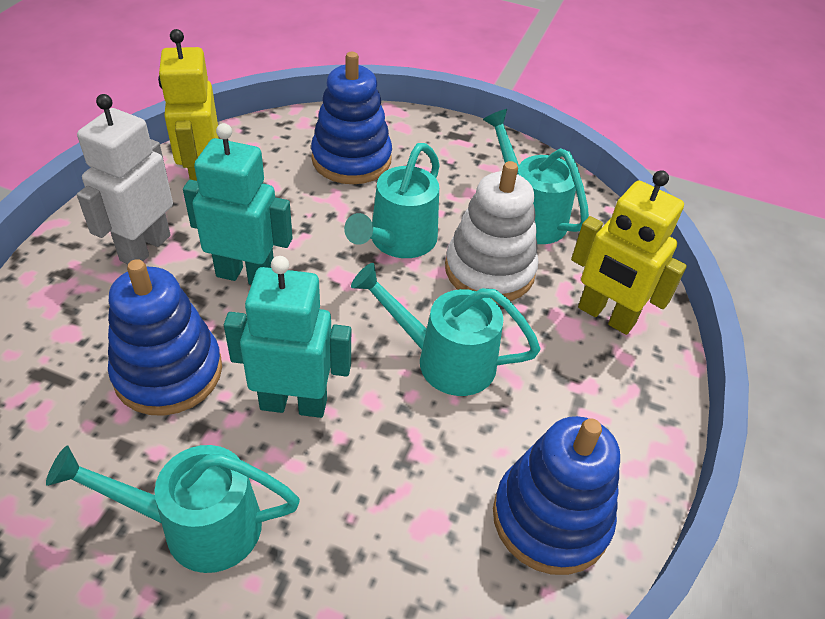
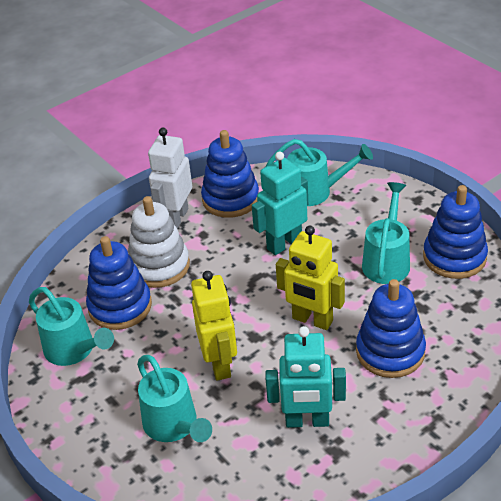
blue stacking toy: [108,259,222,416] [311,52,392,184] [493,416,620,575] = 3 -> [86,236,152,330] [201,130,259,218] [356,279,426,378] [423,185,488,279] = 4

